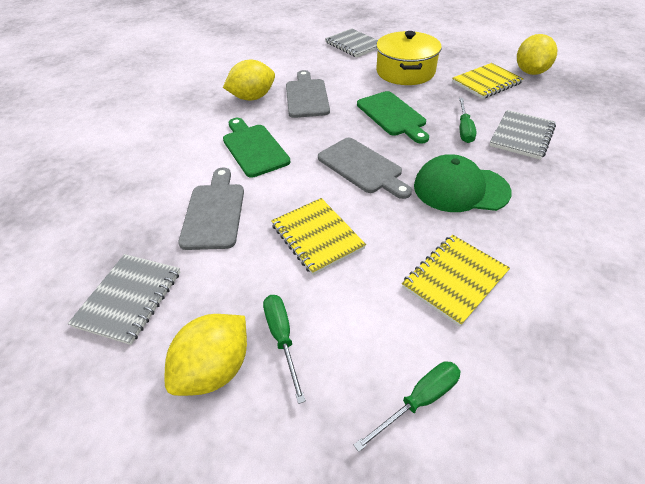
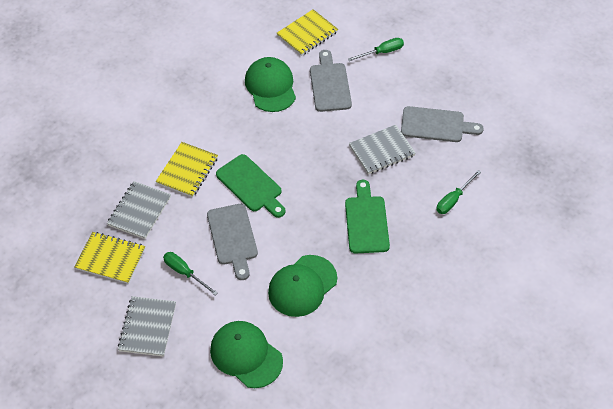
green cap: [414,154,512,212] = 1 -> [210,321,283,388] [245,57,296,112] [268,255,337,317] = 3
yellow lemon: [165,314,247,396] [223,60,275,100] [517,34,557,75] = 3 -> none = 0
yellow pot: [376,31,442,85] = 1 -> none = 0

